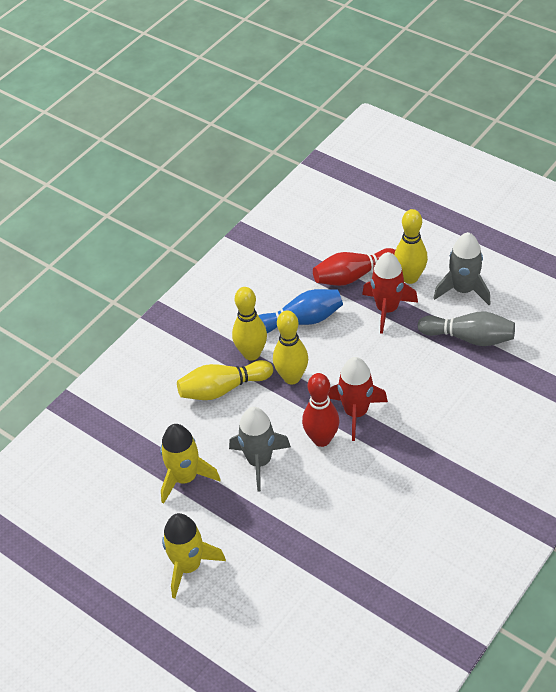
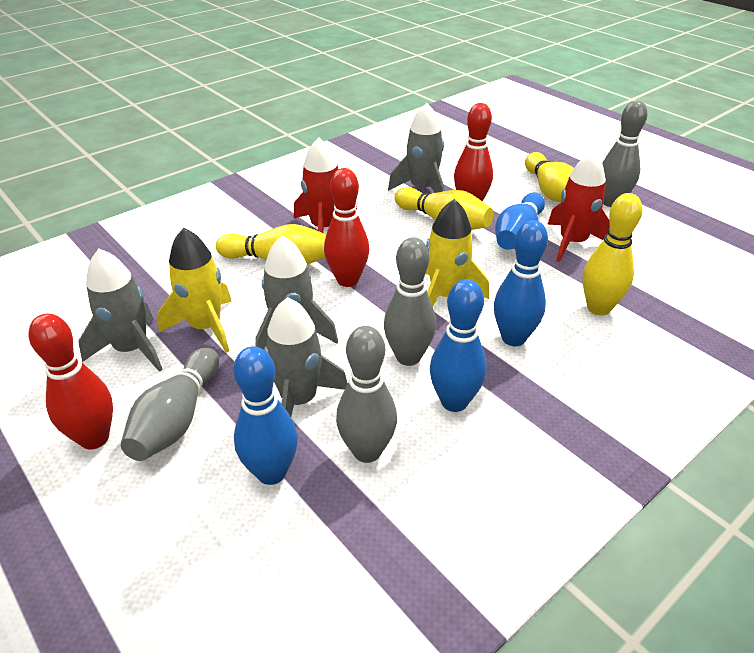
blue bowling pin: [258,289,343,333] = 1 -> [233,346,298,485] [430,279,487,412] [494,220,548,346] [495,193,545,250] = 4
grey bowling pin: [417,311,515,346] = 1 -> [121,348,219,461] [336,326,397,463] [384,237,436,366] [602,101,647,207] = 4
grey rocket: [229,407,291,492] [434,232,491,305] = 2 -> [78,249,163,372] [255,235,338,350] [264,297,348,417] [388,103,444,193] = 4
red bowling pin: [302,373,339,447] [313,248,395,286] = 2 -> [29,314,113,450] [324,168,369,287] [454,103,493,201] = 3

